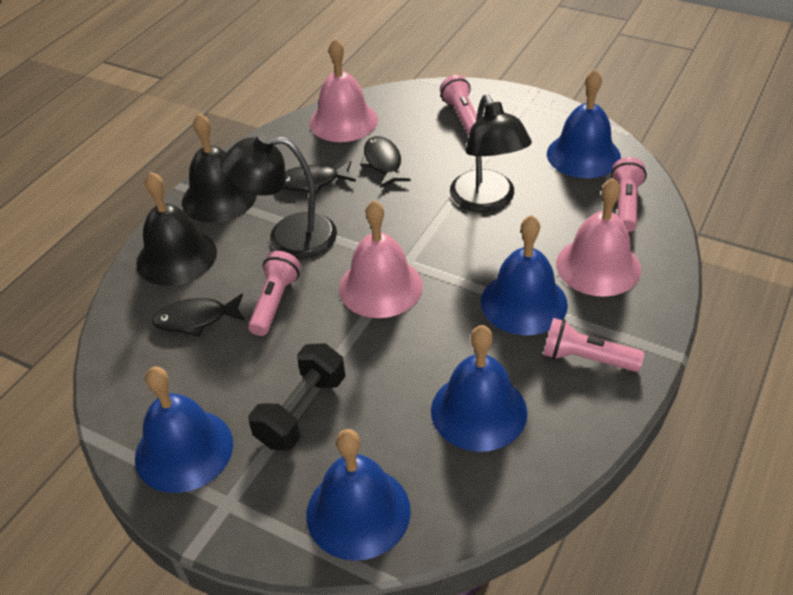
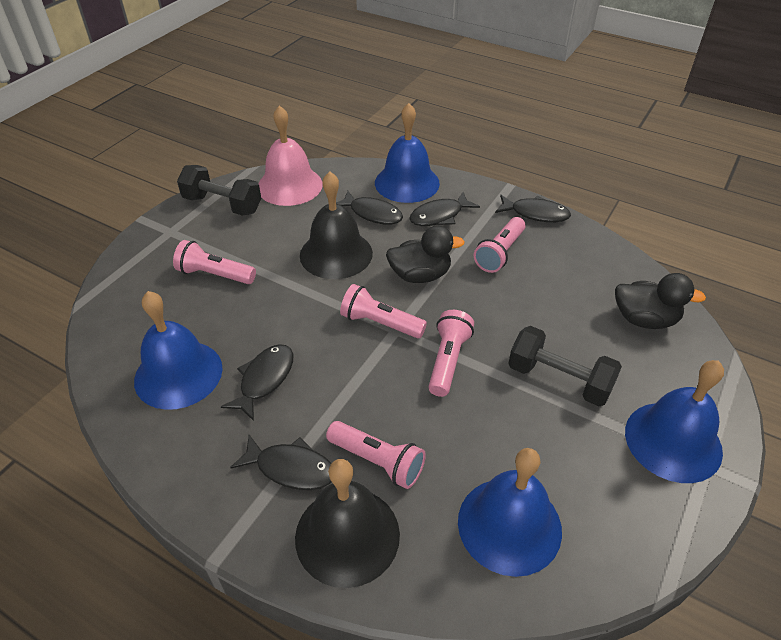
black duck: none = 0 -> [386,225,465,283] [615,273,706,329] = 2
black dumbbell: [248,343,345,451] = 1 -> [177,165,261,216] [508,326,622,406] = 2
black fish: [152,293,245,337] [283,161,356,194] [360,136,411,188] = 3 -> [221,344,293,421] [230,435,332,490] [336,191,403,225] [409,192,480,226] [495,195,571,222] = 5
black lamp: [220,133,337,259] [450,95,532,212] = 2 -> none = 0
blue bell: [135,367,233,493] [306,429,411,561] [431,325,527,452] [481,215,568,335] [547,69,621,178] = 5 -> [134,291,223,410] [375,103,440,203] [458,448,562,577] [625,360,724,483] = 4
pink bell: [309,39,378,142] [339,200,423,318] [556,178,641,297] = 3 -> [258,105,323,206] = 1
pink flashlight: [248,251,301,336] [440,75,477,135] [543,318,644,372] [610,157,647,232] = 4 -> [173,240,256,284] [326,421,426,489] [340,284,427,339] [428,310,474,397] [474,217,526,273] = 5

